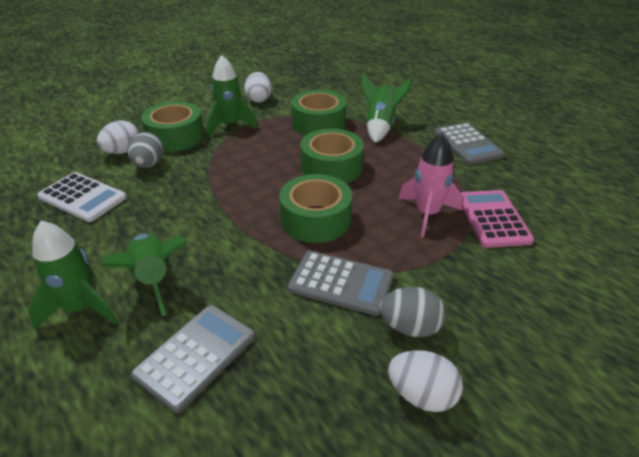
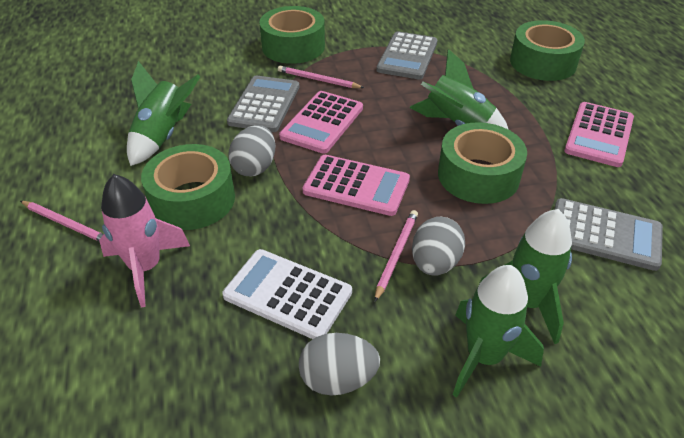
grey egg: [127,132,164,168] [379,287,446,337] = 2 -> [228,125,275,176] [299,333,380,396] [412,217,465,276] = 3
pink calculator: [461,190,534,248] = 1 -> [279,91,363,154] [302,155,410,216] [564,102,634,167] = 3
pink pencil: none = 0 -> [20,201,104,242] [278,66,364,88] [374,210,418,302] = 3
white egg: [97,120,139,154] [244,72,272,103] [388,350,463,412] = 3 -> none = 0

